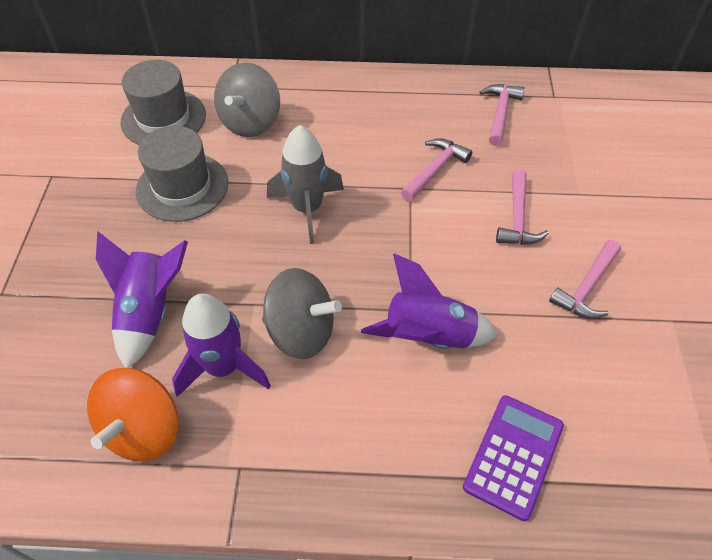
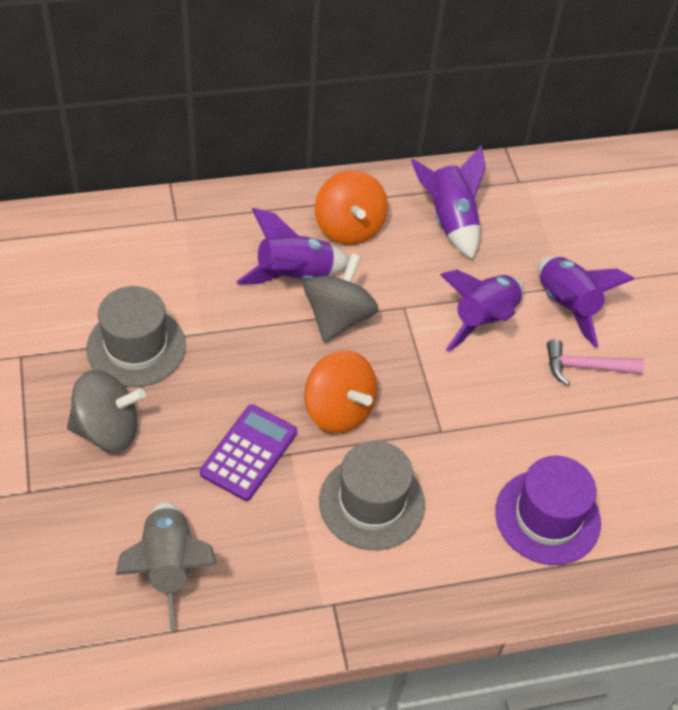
orange spinning top: [87,368,179,461] = 1 -> [304,350,377,433] [315,170,388,245] = 2
pink hammer: [401,138,472,201] [480,84,525,146] [496,169,549,245] [549,240,621,319] = 4 -> [547,339,644,386] = 1
purple hat: none = 0 -> [495,456,601,565] = 1
purple rocket: [96,232,188,368] [172,294,271,397] [361,253,498,349] = 3 -> [236,208,349,284] [411,146,486,259] [440,269,524,352] [537,256,634,348] = 4

